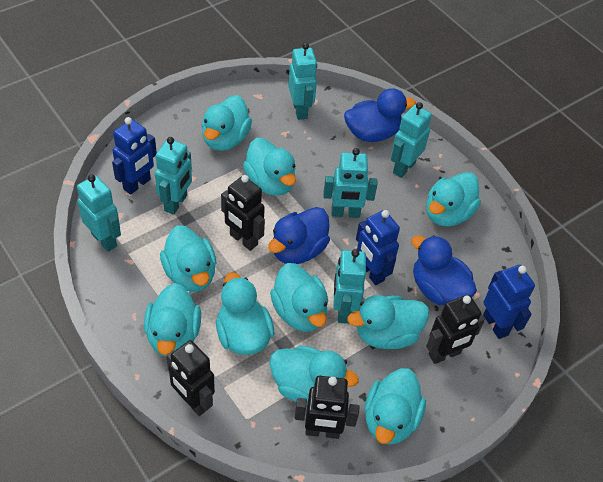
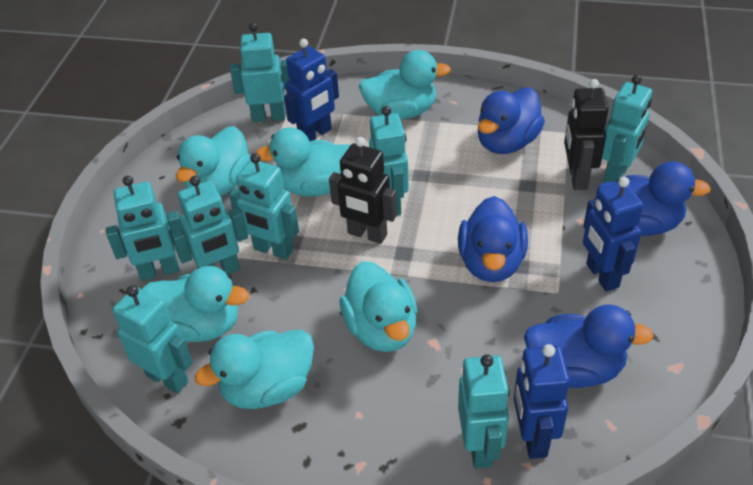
black robot: [166,340,215,416] [221,175,265,251] [295,376,360,439] [426,295,485,364] = 4 -> [329,137,397,244] [564,79,609,190] = 2
blue duck: [268,207,330,264] [344,88,416,142] [411,235,477,305] = 3 -> [458,196,528,282] [478,88,545,154] [524,305,654,388] [597,161,711,236] = 4
turquoise duck: [144,283,201,357] [160,225,216,292] [202,95,252,151] [216,272,275,355] [243,138,296,196] [270,263,328,332] [270,346,359,403] [347,295,429,349] [365,368,426,445] [427,172,481,226] = 10 -> [142,266,249,342] [176,126,251,196] [195,330,314,409] [256,127,350,197] [339,261,418,352] [359,50,451,119] = 6
turquoise robot: [77,174,121,252] [155,137,192,215] [288,43,317,120] [323,148,378,218] [333,249,366,324] [391,102,432,178] = 6 -> [106,176,183,281] [113,285,193,393] [171,176,248,274] [229,153,299,260] [230,23,291,122] [369,106,409,215] [458,354,510,469] [602,75,652,182] = 8

